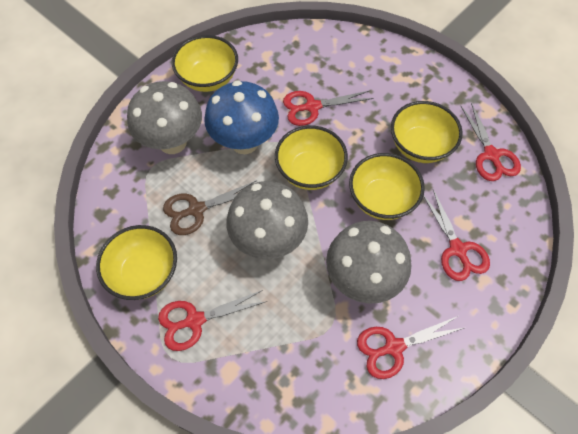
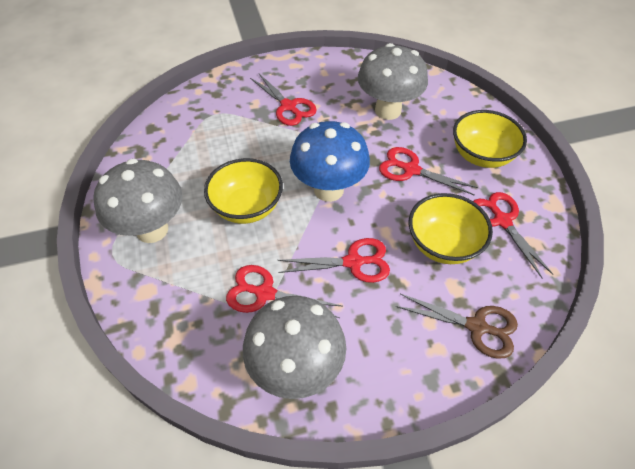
yellow bowl: [96,225,177,300] [172,35,238,92] [275,125,348,190] [349,153,425,220] [391,101,463,163] = 5 -> [204,158,283,224] [409,193,493,264] [453,110,527,168] = 3

